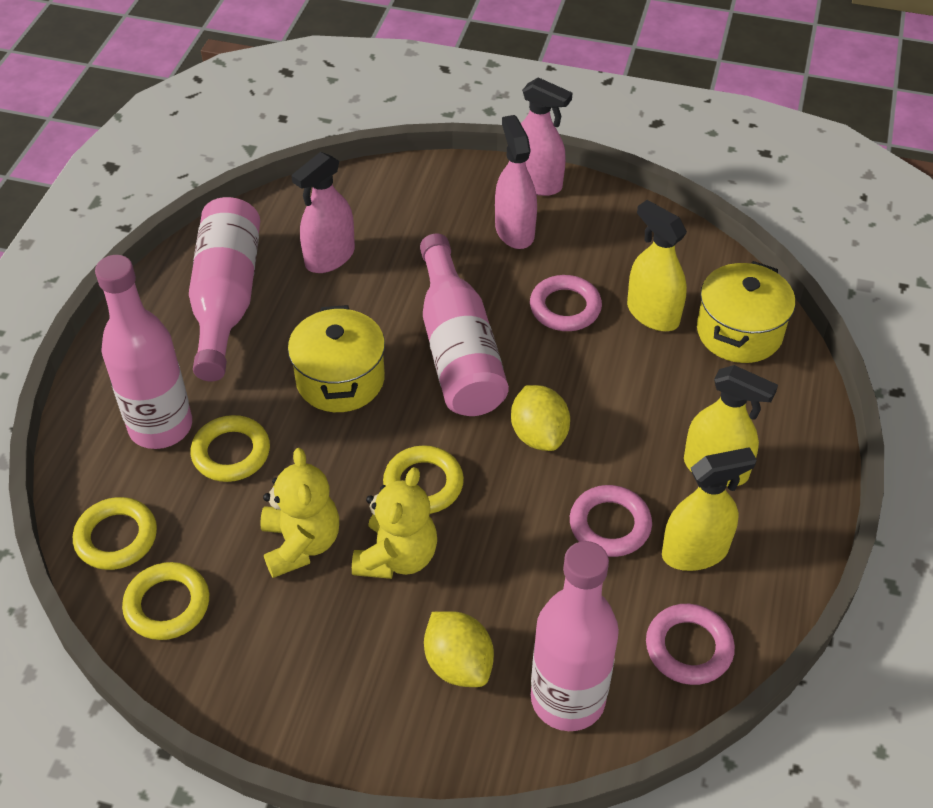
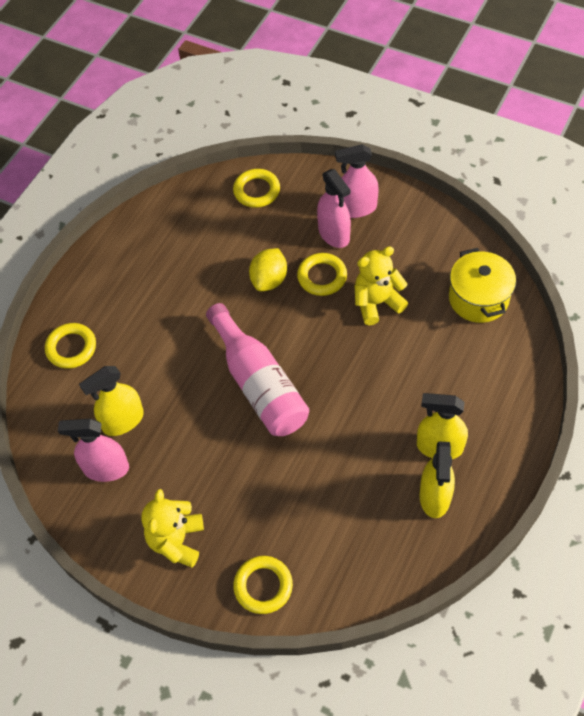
pink bottle: [95,255,192,449] [189,197,260,381] [420,233,509,416] [531,541,619,731] = 4 -> [206,303,309,436] = 1
pink ring: [530,275,602,331] [570,485,652,557] [646,604,735,685] = 3 -> none = 0
yellow lemon: [424,611,494,687] [511,385,570,451] = 2 -> [249,248,287,291] = 1
yellow pot: [288,305,385,412] [697,261,795,363] = 2 -> [449,248,516,323] = 1

